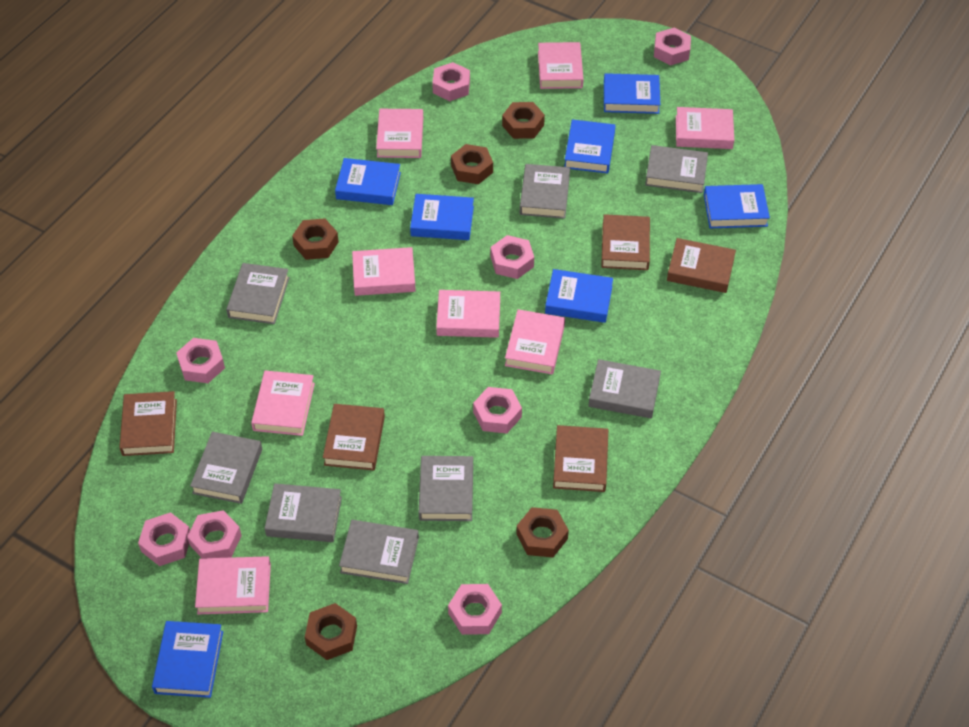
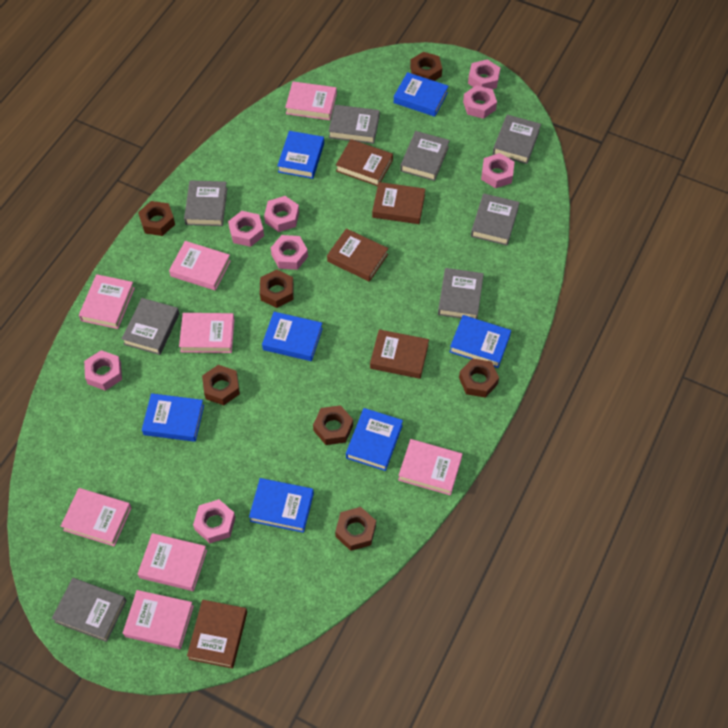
brown nut: [292,218,339,260] [305,603,357,660] [451,144,493,184] [502,102,545,139] [517,507,569,557] = 5 -> [138,201,175,236] [202,365,240,405] [260,270,294,308] [313,405,353,445] [335,507,376,551] [410,52,442,81] [459,358,499,398] = 7

